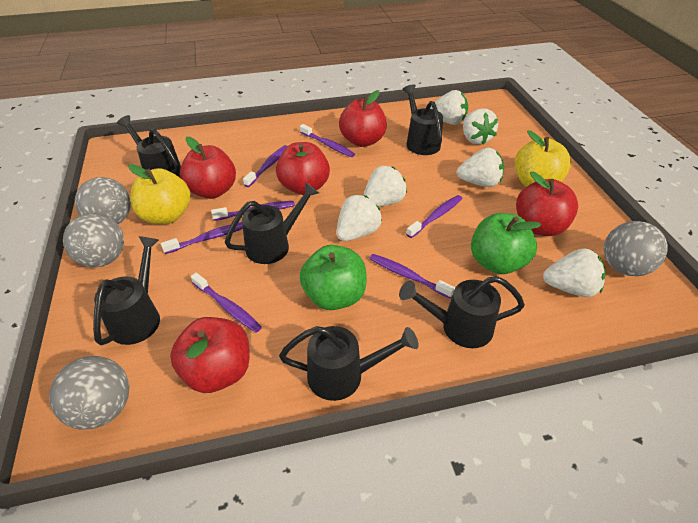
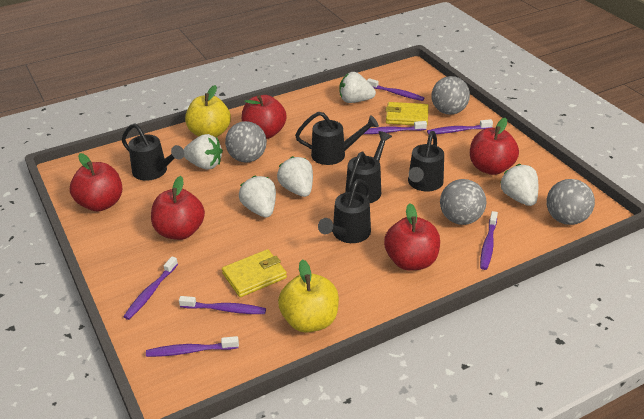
black watering can: [93,236,160,345] [117,115,181,177] [225,182,319,264] [279,326,419,401] [399,276,525,348] [402,84,443,155] = 6 -> [122,123,184,181] [295,112,379,165] [318,179,371,243] [345,131,392,203] [408,131,444,191] = 5
green apple: [299,245,367,310] [471,213,541,274] = 2 -> none = 0
white strawberry: [337,195,382,241] [364,166,407,207] [430,90,468,125] [457,148,504,187] [463,108,498,144] [543,248,606,297] = 6 -> [183,134,223,170] [239,176,276,217] [277,156,313,197] [339,72,376,103] [500,164,538,206] = 5
yellow wallet: none = 0 -> [222,249,287,297] [386,102,429,125] = 2

